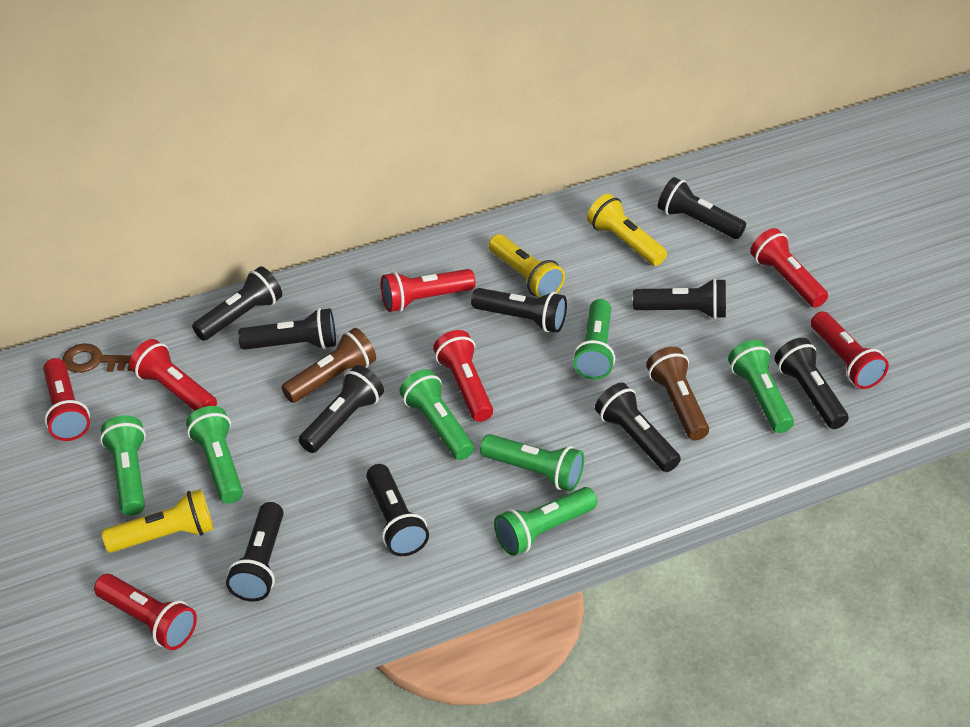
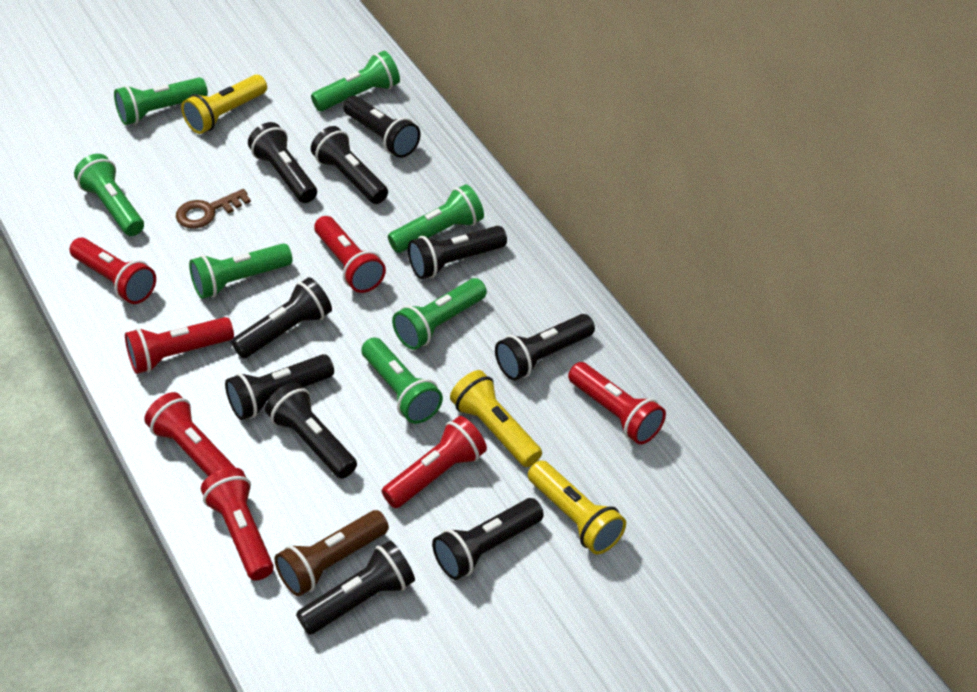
brown flashlight: [281,328,376,403] [646,347,709,440] = 2 -> [274,510,389,596] = 1

